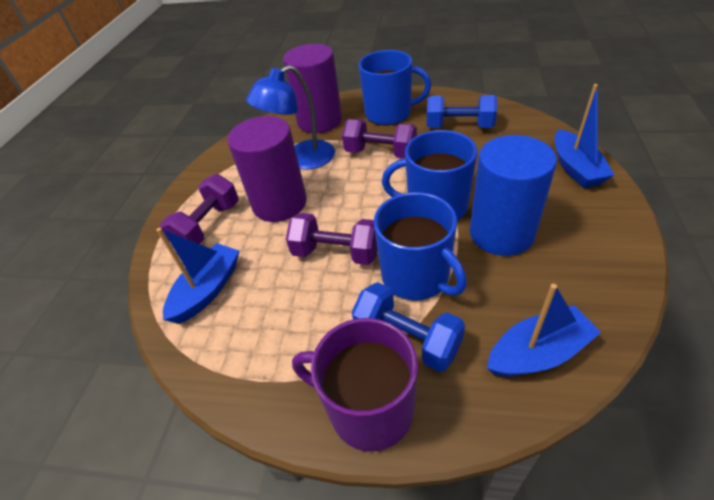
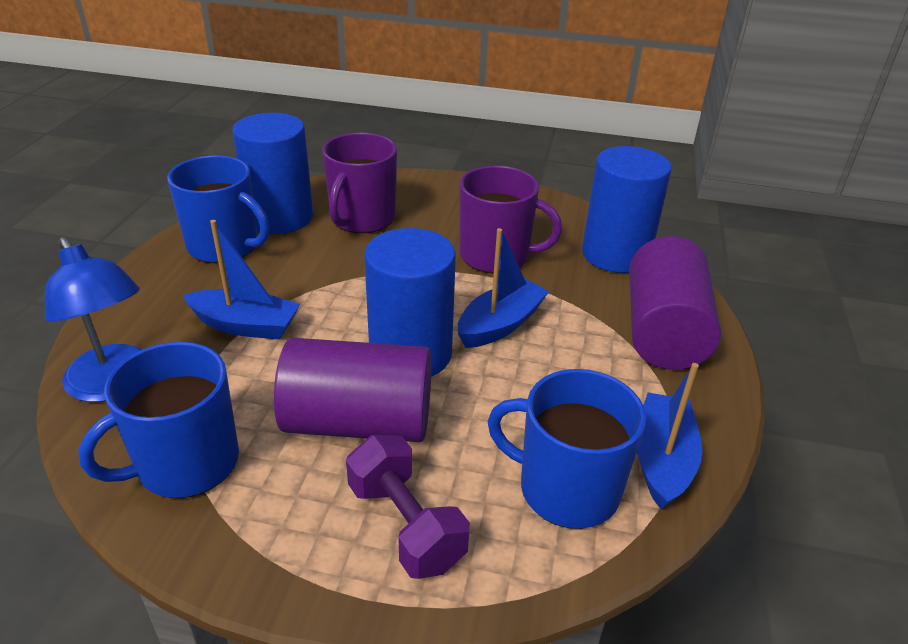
blue cylinder: [469,135,557,256] = 1 -> [233,113,313,234] [364,228,456,377] [582,146,671,273] = 3
blue dumbbell: [352,282,465,372] [427,95,497,128] = 2 -> none = 0
purple dumbbell: [160,174,239,244] [286,213,378,265] [342,119,417,158] = 3 -> [346,435,470,579] = 1
purple mug: [292,318,418,451] = 1 -> [322,133,397,233] [459,166,562,273] = 2

